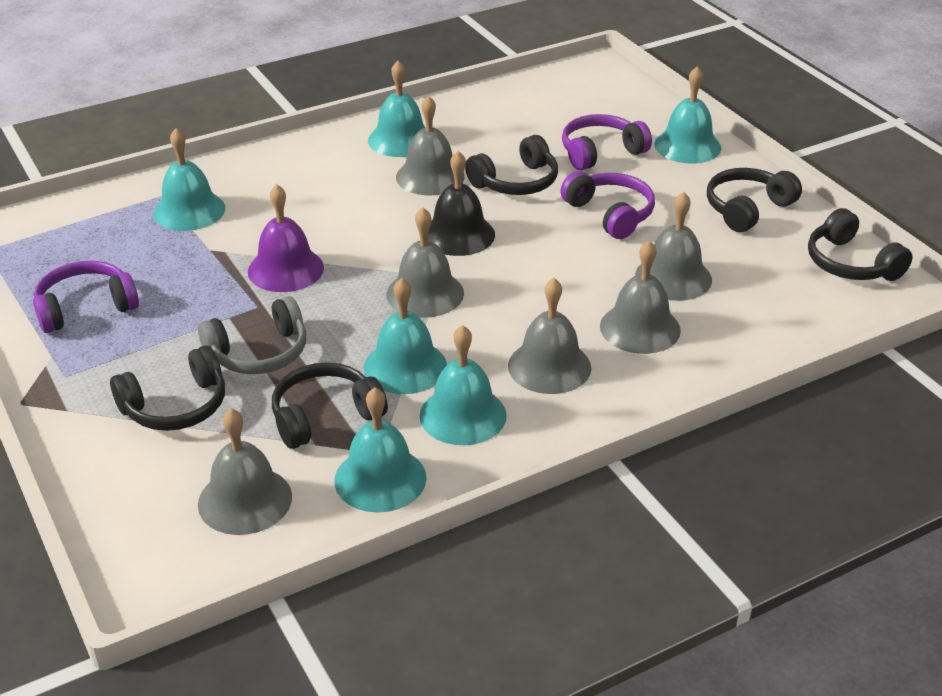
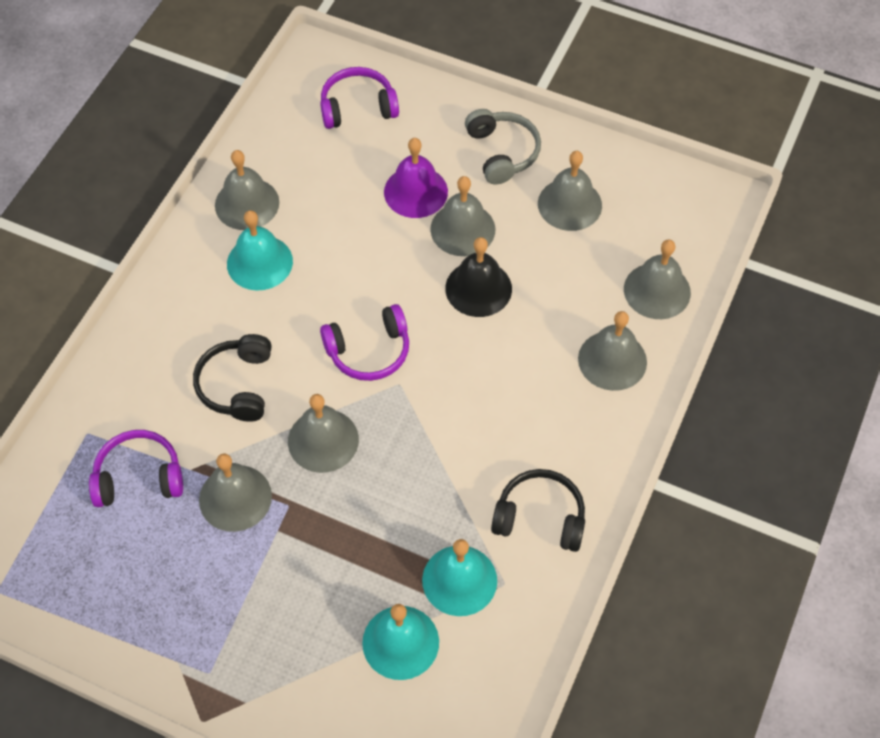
black headphones: [110,345,225,431] [272,362,388,449] [465,135,558,195] [707,168,802,232] [808,208,913,281] = 5 -> [193,334,272,422] [491,469,585,552] = 2
grey bell: [198,408,292,535] [386,207,464,318] [396,95,465,195] [508,278,591,394] [600,241,681,354] [635,192,712,301] = 6 -> [199,453,272,532] [215,150,279,230] [288,394,359,473] [430,176,495,256] [538,151,602,231] [578,311,647,391] [624,240,691,319] = 7
turquoise bell: [153,128,225,231] [334,387,426,513] [364,278,447,394] [368,61,426,157] [419,325,507,445] [654,66,721,164] = 6 -> [227,210,293,291] [362,604,439,680] [422,539,497,616] = 3

